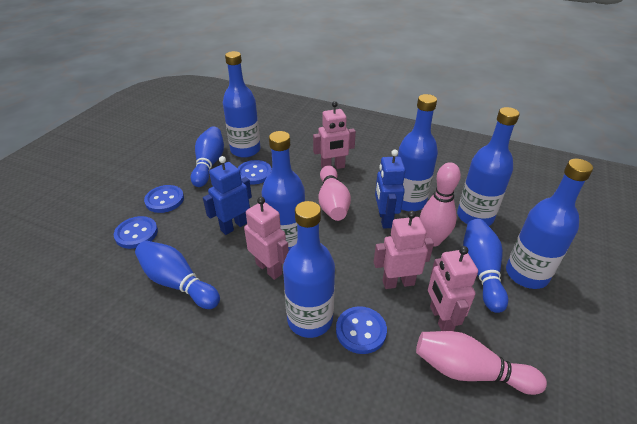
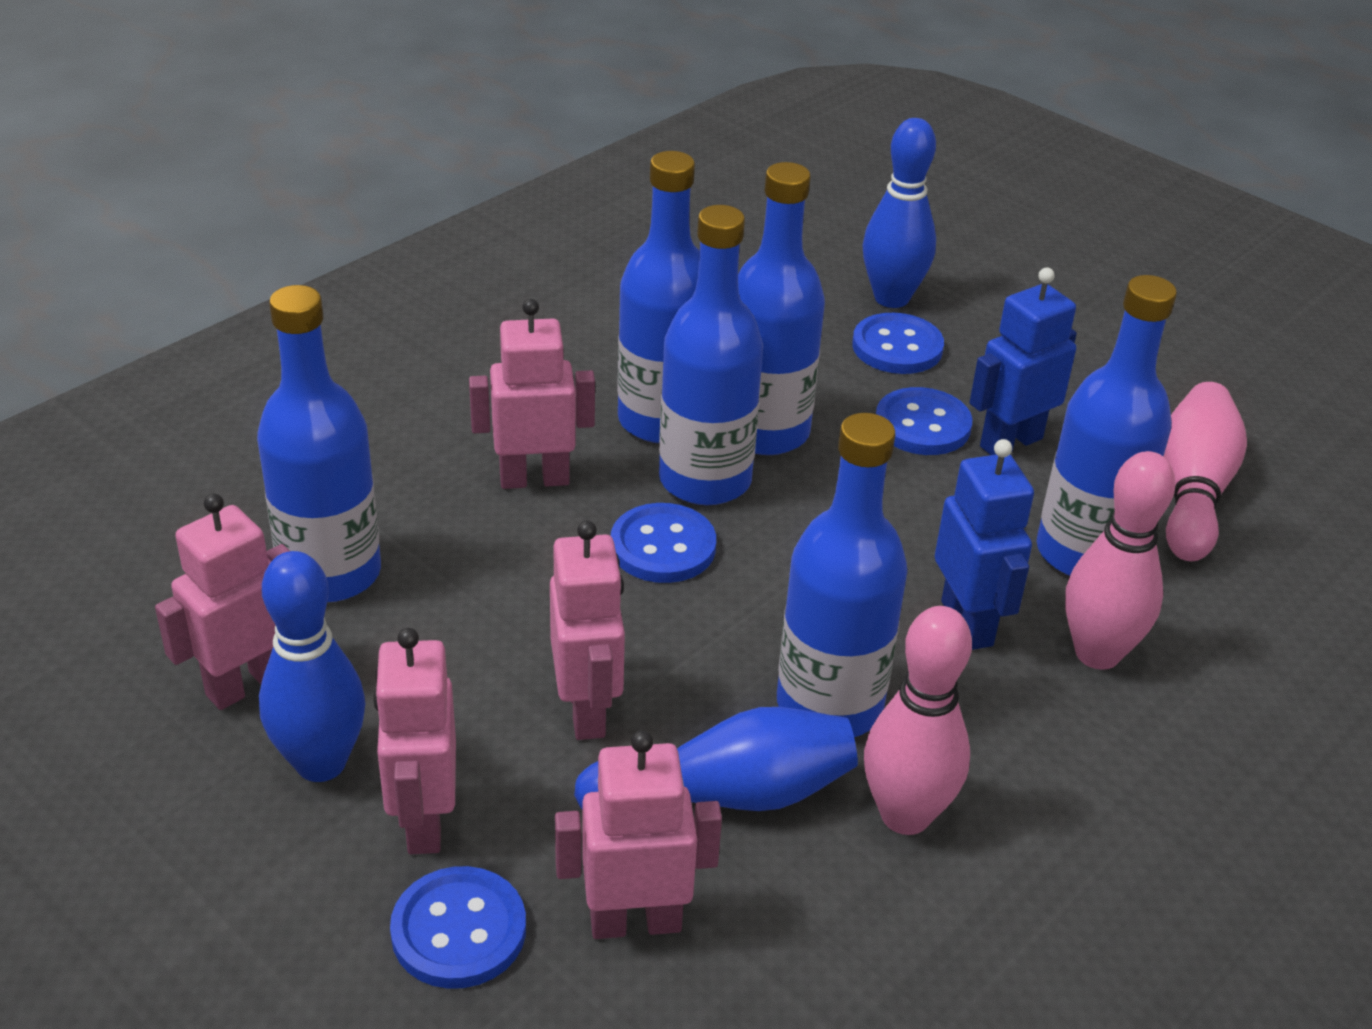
pink robot: [244,197,289,280] [313,101,356,169] [374,211,434,289] [428,246,478,331] = 4 -> [155,493,290,710] [373,628,456,854] [469,299,595,489] [550,521,625,740] [555,730,722,939] = 5

